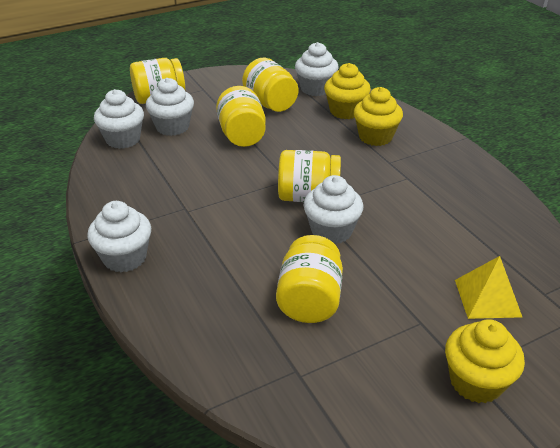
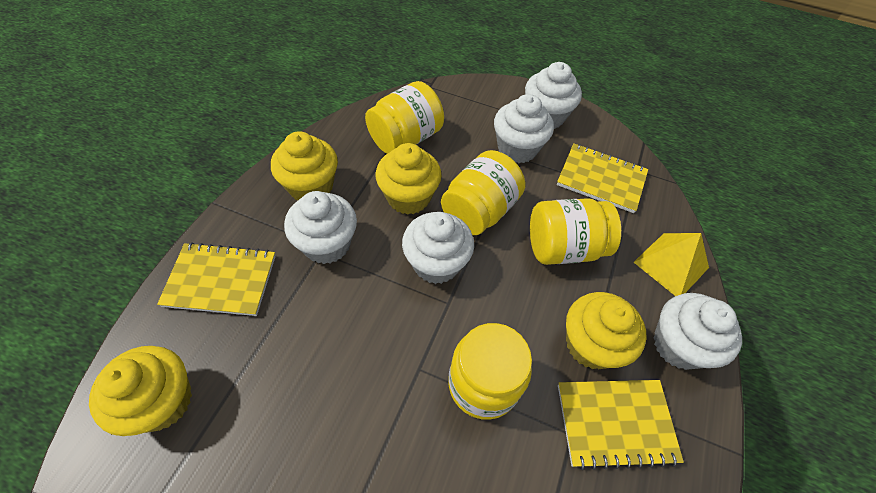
yellow cupcake: [324,63,371,119] [354,87,403,146] [445,319,525,403] = 3 -> [89,346,192,436] [271,131,338,200] [376,143,442,215] [566,292,646,369] = 4
yellow jar: [130,58,185,104] [216,86,266,147] [242,58,298,112] [276,235,343,323] [278,150,341,202] = 5 -> [365,81,444,154] [441,150,525,235] [448,323,532,420] [530,198,621,265] = 4
yellow notebook: none = 0 -> [157,242,276,316] [557,143,648,213] [558,380,684,470] = 3

